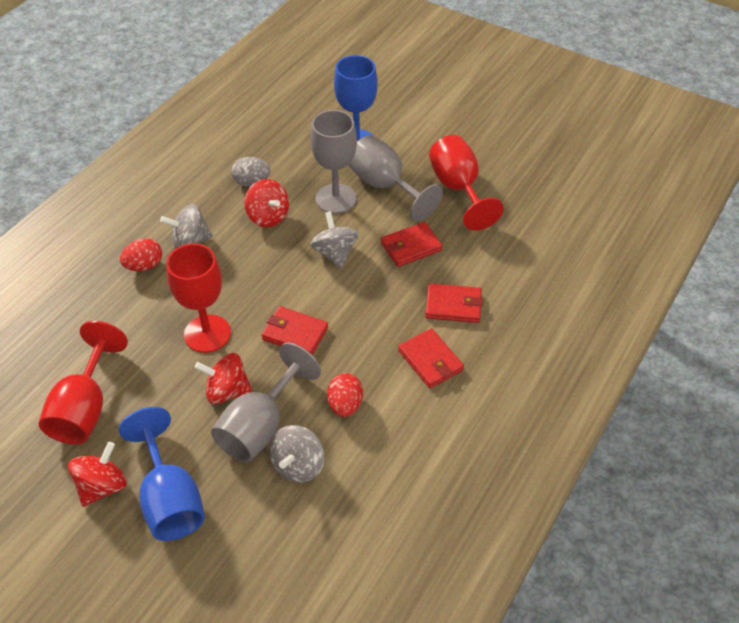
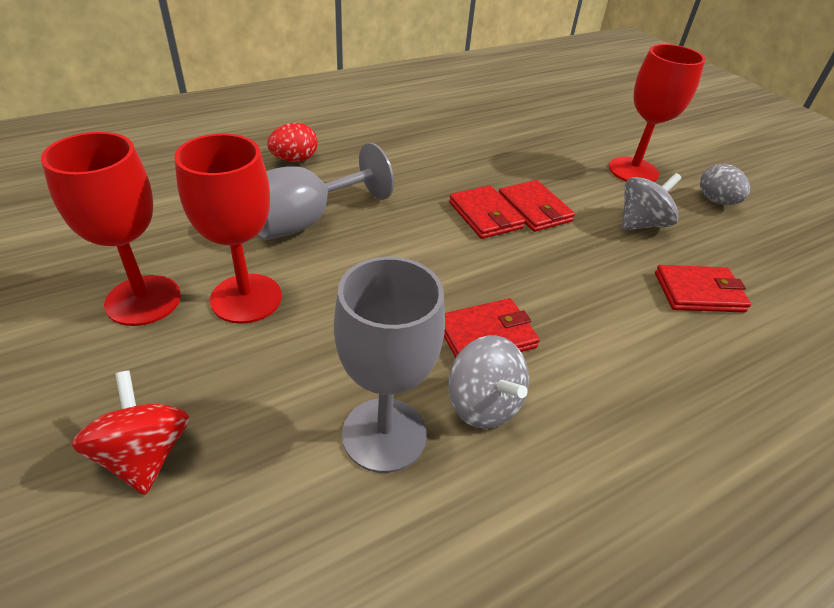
blue goblet: [119,407,205,541] [334,55,378,141] = 2 -> none = 0
grey goblet: [211,342,321,462] [310,110,357,214] [349,135,443,221] = 3 -> [257,143,394,240] [334,257,445,473] = 2
grey spinning top: [160,204,213,248] [269,425,324,483] [310,211,359,268] = 3 -> [448,335,529,429] [622,173,681,231] = 2
red egg: [120,238,162,271] [327,373,363,417] = 2 -> [267,123,318,162] = 1
red spinning top: [68,442,127,507] [195,353,252,404] [244,179,289,227] = 3 -> [72,370,189,495] = 1

